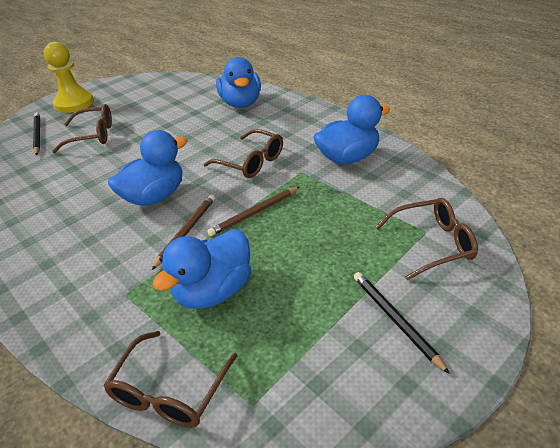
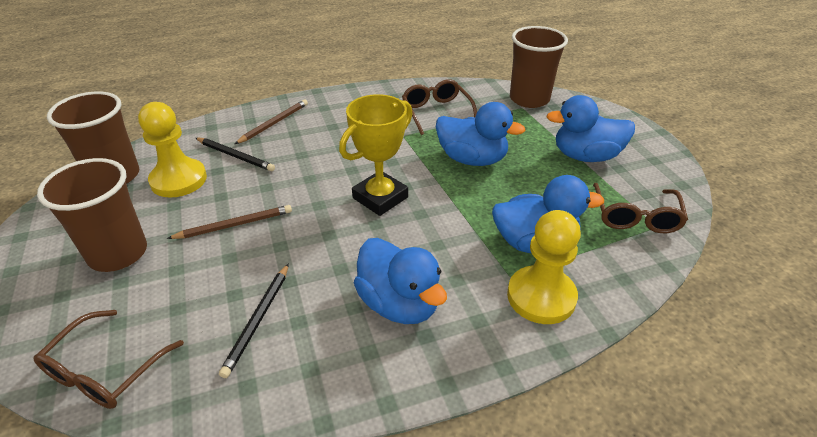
brown cup: none = 0 -> [37,158,147,272] [47,91,139,184] [510,26,568,108] = 3
brown glasses: [52,104,112,153] [103,331,237,428] [204,129,283,178] [375,198,478,280] = 4 -> [34,310,184,409] [402,79,477,135] [593,183,688,233] = 3
yellow pawn: [44,42,94,113] = 1 -> [138,102,207,198] [507,210,581,324] = 2
yellow trophy: none = 0 -> [339,94,413,216] = 1

